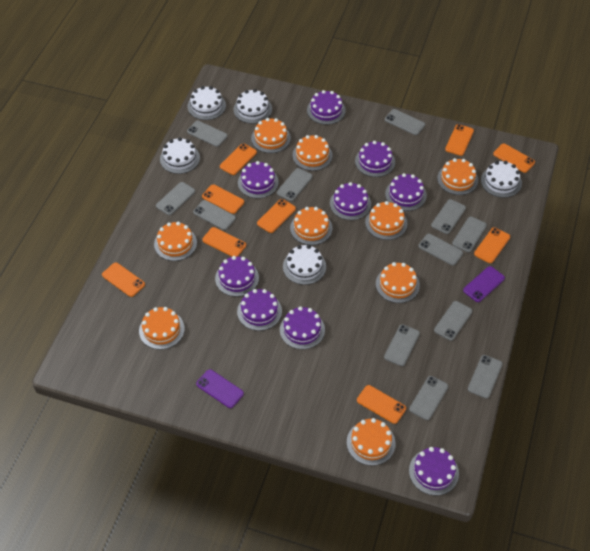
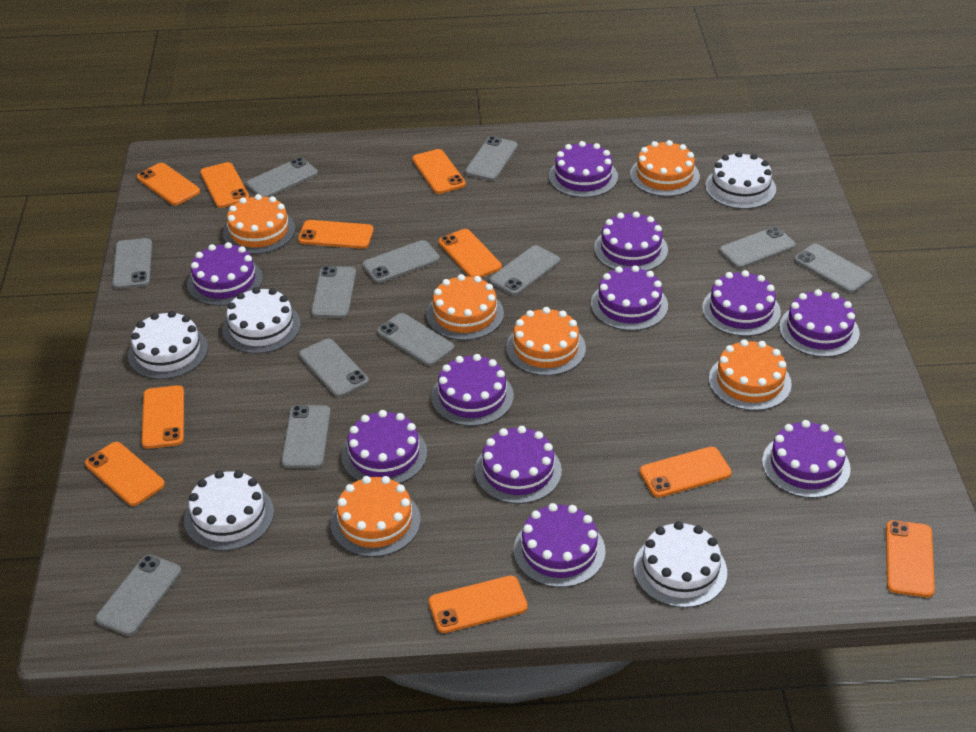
orange cake: [139,307,185,349] [154,222,197,261] [251,118,291,153] [290,207,333,245] [292,135,333,171] [347,418,396,466] [365,201,408,240] [376,262,420,303] [437,158,478,195] = 9 -> [223,194,296,254] [331,476,421,557] [426,274,504,340] [506,307,586,376] [630,140,700,197] [709,339,792,411] = 6
orange phone: [102,262,145,297] [202,185,244,214] [202,227,246,256] [220,143,257,175] [257,199,296,233] [357,385,406,424] [445,124,474,156] [474,227,510,263] [493,143,535,173] = 9 -> [85,442,165,506] [137,163,200,205] [142,385,184,449] [200,162,249,208] [298,220,374,249] [412,149,466,194] [428,576,528,633] [439,229,502,277] [640,447,732,498] [886,520,935,597] = 10
purple cake: [215,256,259,297] [237,289,282,331] [238,161,279,198] [280,306,325,349] [307,90,346,125] [330,182,371,220] [355,141,395,177] [385,173,427,211] [409,447,459,496] = 9 -> [187,242,263,306] [341,410,427,484] [431,354,514,426] [475,426,562,504] [514,503,606,588] [549,141,618,198] [591,265,668,331] [594,211,668,271] [702,270,781,336] [762,420,851,498] [779,289,860,357] = 11
purple phone: [196,369,244,408] [463,266,505,302] = 2 -> none = 0

